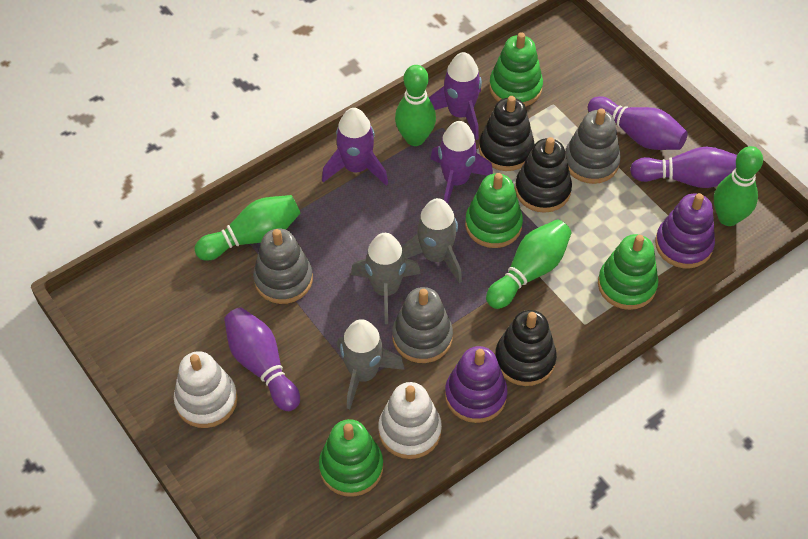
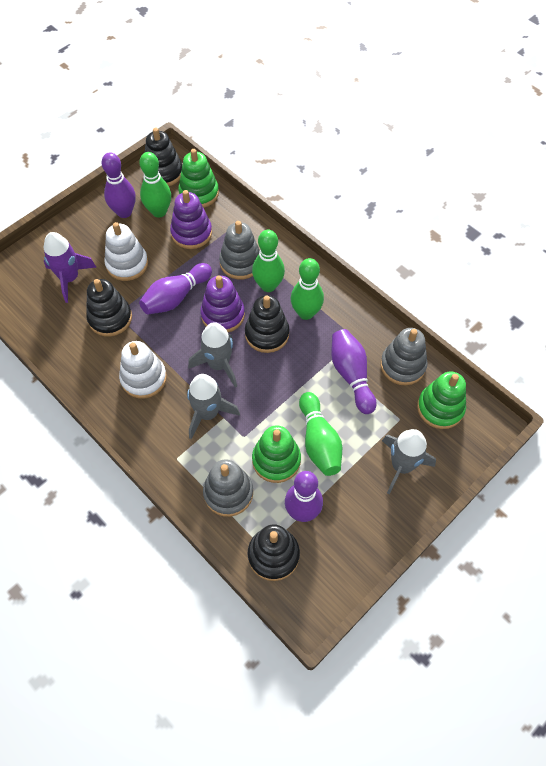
black stacking toy: [479,96,535,171] [495,310,557,386] [515,137,572,213] = 3 -> [86,279,132,337] [144,128,182,186] [245,295,290,353] [248,524,300,581] = 4
green stacking toy: [319,419,383,497] [465,173,523,248] [489,32,543,107] [598,234,658,310] = 4 -> [178,149,219,208] [252,426,301,483] [417,371,466,429] = 3
purple bowling pin: [224,308,300,411] [588,96,688,150] [630,146,737,188] = 3 -> [101,152,136,218] [139,263,212,314] [285,471,323,522] [331,329,376,414] = 4
purple rocket: [322,108,388,186] [429,52,482,140] [430,121,493,203] = 3 -> [44,232,97,303] = 1

